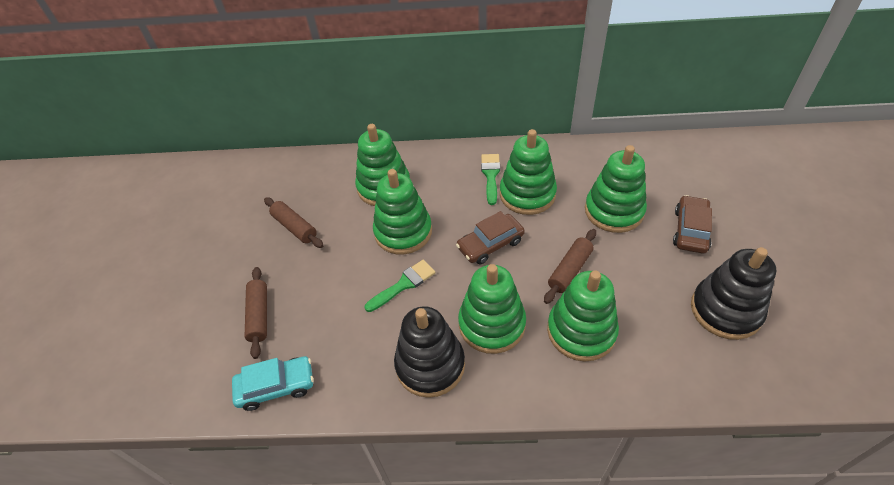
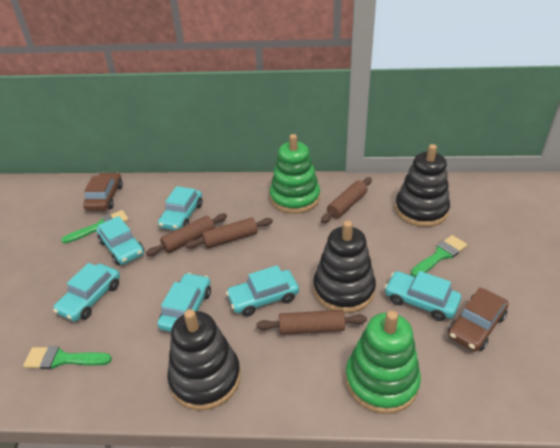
black stacking toy: [394,306,465,398] [691,247,776,340] = 2 -> [167,309,241,410] [313,220,376,313] [395,144,450,227] = 3
brown rolling pin: [244,267,267,359] [264,197,324,248] [544,229,596,304] = 3 -> [146,213,227,256] [185,218,273,249] [256,310,367,335] [321,177,372,223] = 4
green brush: [364,260,436,312] [481,154,500,205] = 2 -> [23,346,112,369] [61,210,129,243] [411,235,467,277] = 3
green stacking toy: [355,124,410,206] [373,169,432,254] [458,264,526,354] [500,129,557,215] [547,271,619,362] [585,145,647,233] = 6 -> [270,134,320,214] [345,311,421,414] = 2
turquoise car: [232,356,314,411] = 1 -> [53,263,120,321] [97,216,144,265] [158,186,203,230] [158,273,211,332] [226,265,299,316] [384,271,461,321] = 6

